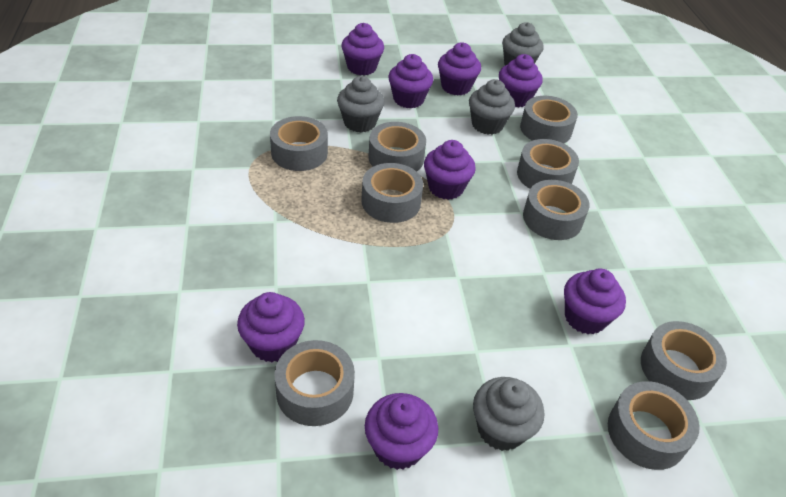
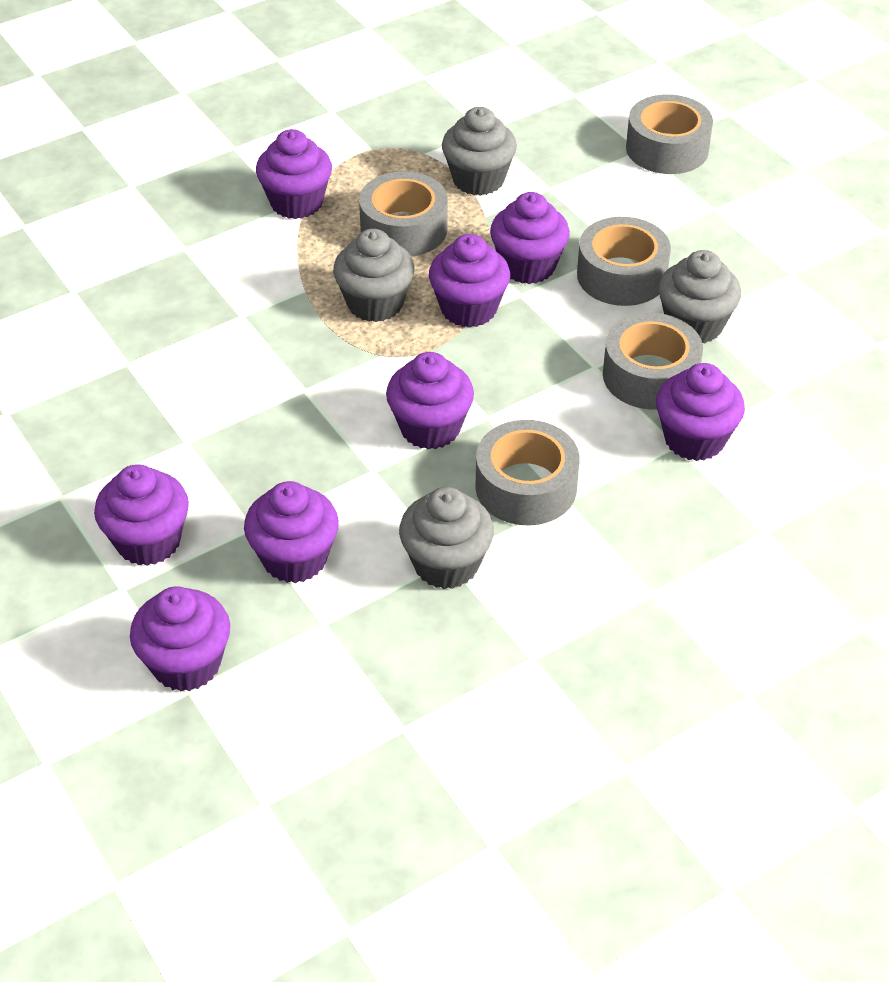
grey tape: [270,116,328,171] [274,340,355,426] [361,163,423,223] [368,122,426,172] [517,139,579,189] [520,96,578,143] [523,180,589,240] [608,381,699,470] [641,321,727,400] = 9 -> [359,171,448,257] [475,420,580,526] [577,217,671,306] [603,313,703,410] [626,94,713,174] = 5

